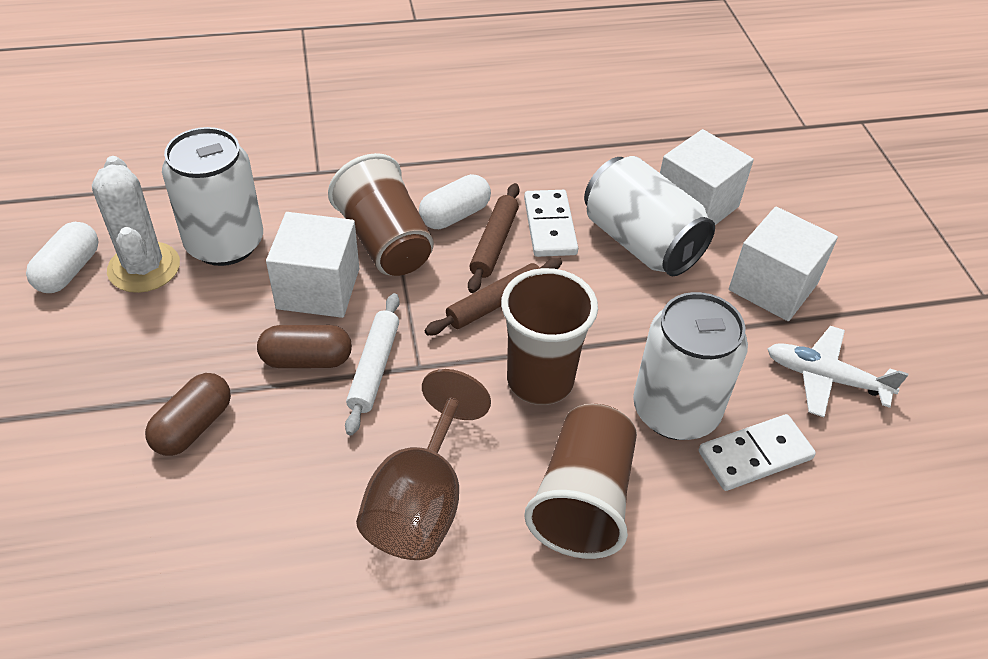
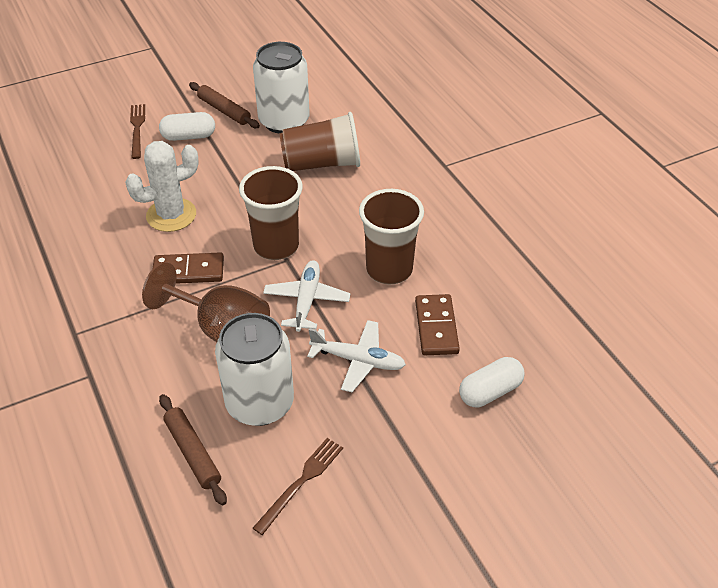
brown capsule: [145,373,231,456] [257,325,352,368] = 2 -> none = 0
brown domino: none = 0 -> [153,252,224,284] [415,294,460,355] = 2
brown fork: none = 0 -> [130,104,145,159] [253,438,343,535] = 2
white can: [162,127,263,266] [584,156,715,276] [633,292,748,440] = 3 -> [215,313,294,426] [253,42,310,134] = 2
white cube: [266,212,359,318] [660,129,754,225] [729,207,838,321] = 3 -> none = 0
white domino: [524,190,578,257] [699,414,816,491] = 2 -> none = 0
white plane: [768,326,908,417] = 1 -> [263,260,351,332] [307,320,406,392] = 2
white rolling pin: [345,293,400,435] = 1 -> none = 0

